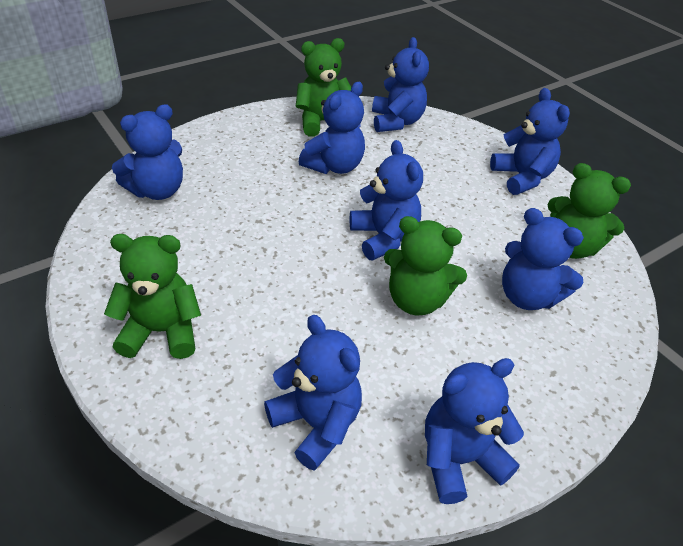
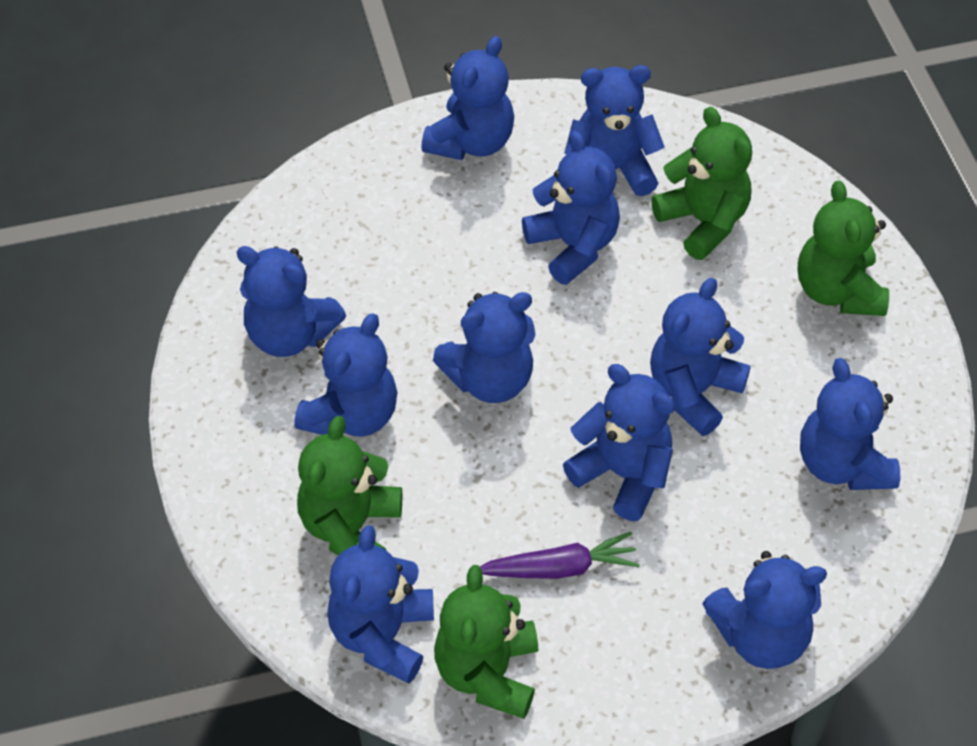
blue teddy bear: [112,104,183,200] [264,315,362,471] [299,82,365,174] [350,140,423,261] [372,37,429,132] [425,358,524,504] [490,88,570,195] [502,208,584,310] = 8 -> [237,246,346,357] [295,313,397,436] [327,525,434,684] [421,36,514,160] [433,292,536,403] [522,131,620,285] [563,364,675,521] [564,65,665,196] [650,278,751,436] [702,551,827,669] [800,358,900,490] = 11
purple carrot: none = 0 -> [480,532,640,579] = 1

